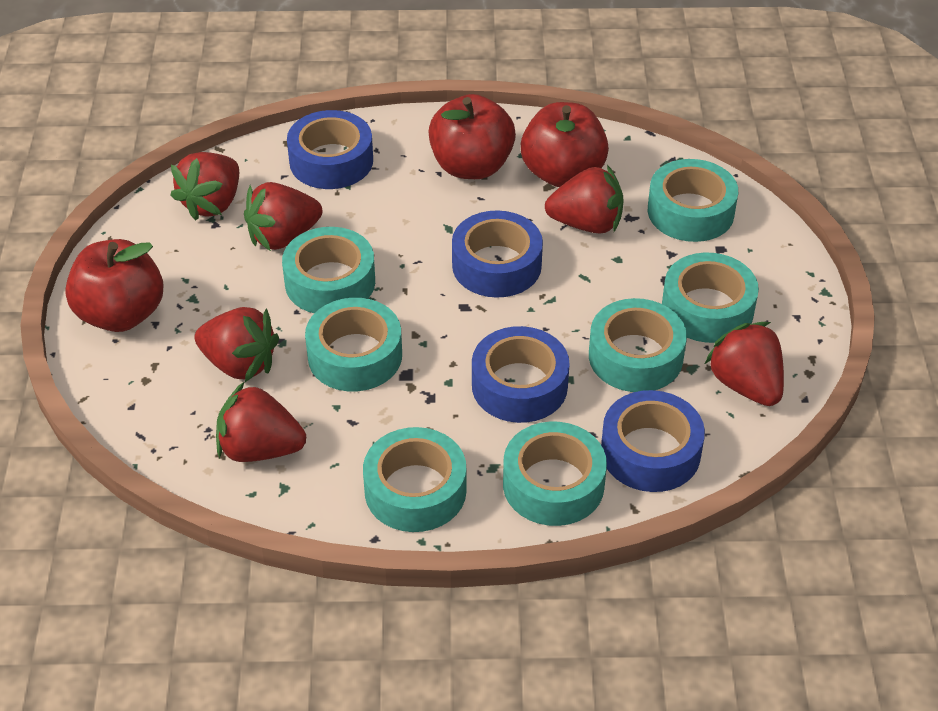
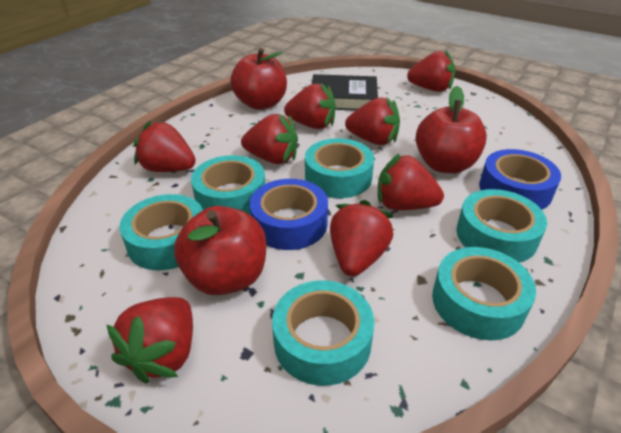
black book: none = 0 -> [312,74,378,111] = 1
blue tape: [287,110,373,189] [452,210,543,298] [472,326,570,423] [601,390,705,492] = 4 -> [249,179,328,250] [479,149,561,210] = 2
red strawberry: [170,152,239,221] [194,307,279,382] [216,381,306,462] [244,182,323,251] [545,165,624,234] [705,322,784,406] = 6 -> [106,297,193,383] [134,121,196,172] [241,114,298,164] [284,83,336,129] [330,200,394,277] [345,97,400,145] [378,153,444,210] [407,50,455,92] = 8
turquoise tape: [282,227,375,313] [305,298,402,391] [363,427,467,532] [503,421,607,526] [589,298,687,392] [648,159,738,242] [662,252,759,343] = 7 -> [119,194,203,270] [191,155,266,215] [272,280,374,386] [305,138,374,198] [432,247,536,340] [456,189,547,263] = 6

